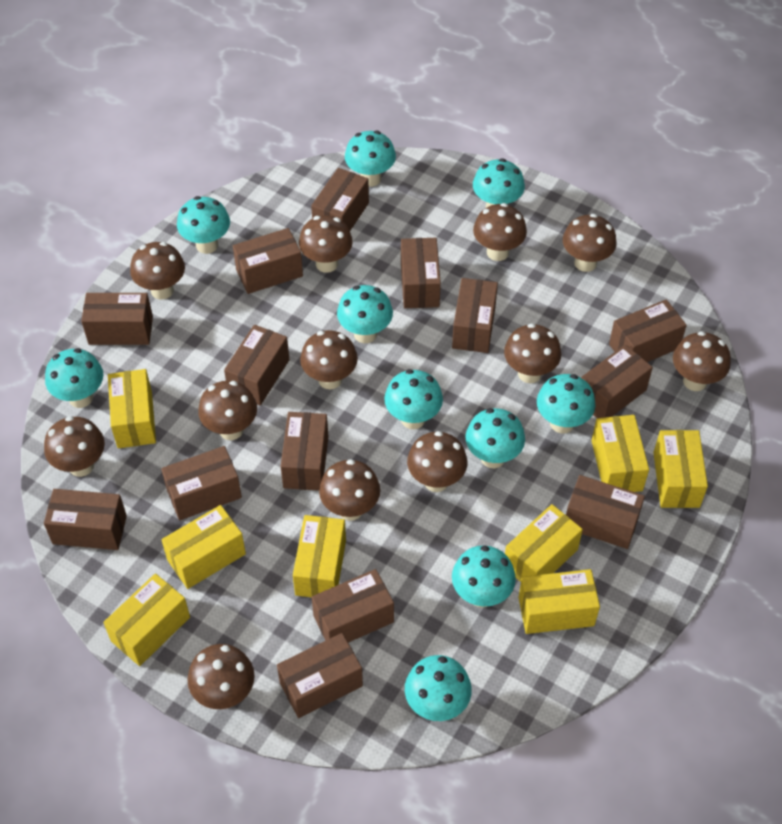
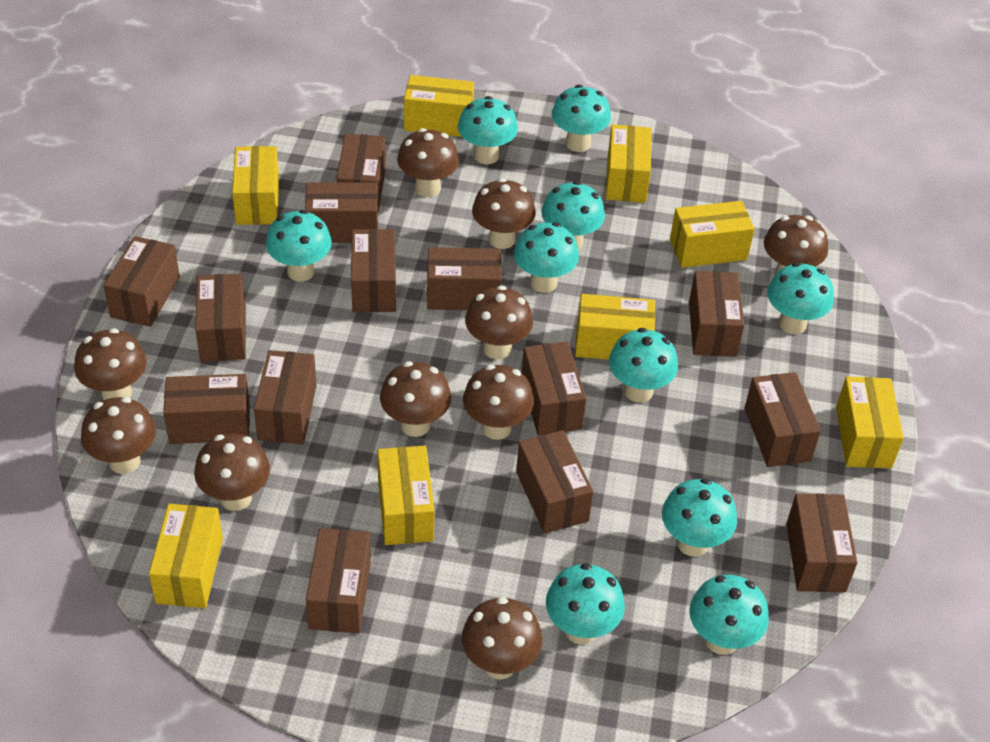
brown mushroom: [44,416,105,477] [130,242,185,300] [187,644,255,709] [198,381,257,440] [299,215,353,273] [300,330,358,389] [319,459,380,521] [407,431,467,492] [473,203,527,261] [504,323,561,383] [563,214,617,272] [673,331,731,391] = 12 -> [74,328,147,400] [81,397,156,474] [194,433,270,511] [380,361,451,437] [397,128,459,197] [461,597,542,680] [463,365,534,440] [465,285,533,359] [472,178,536,249] [764,215,828,275] = 10

